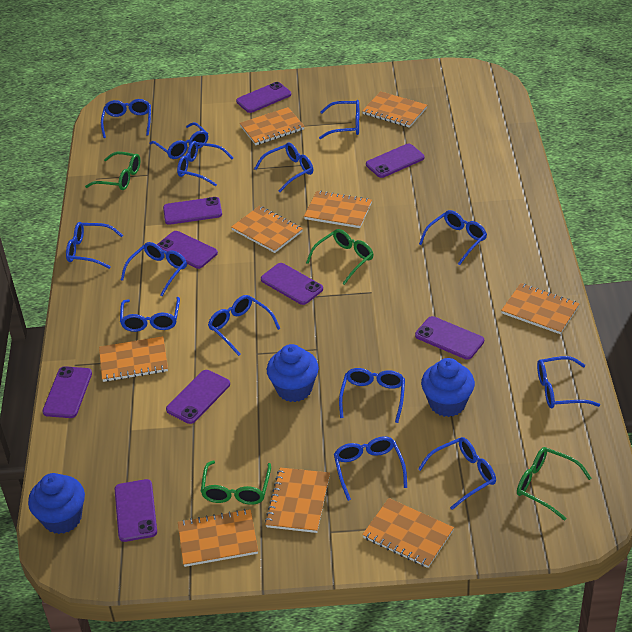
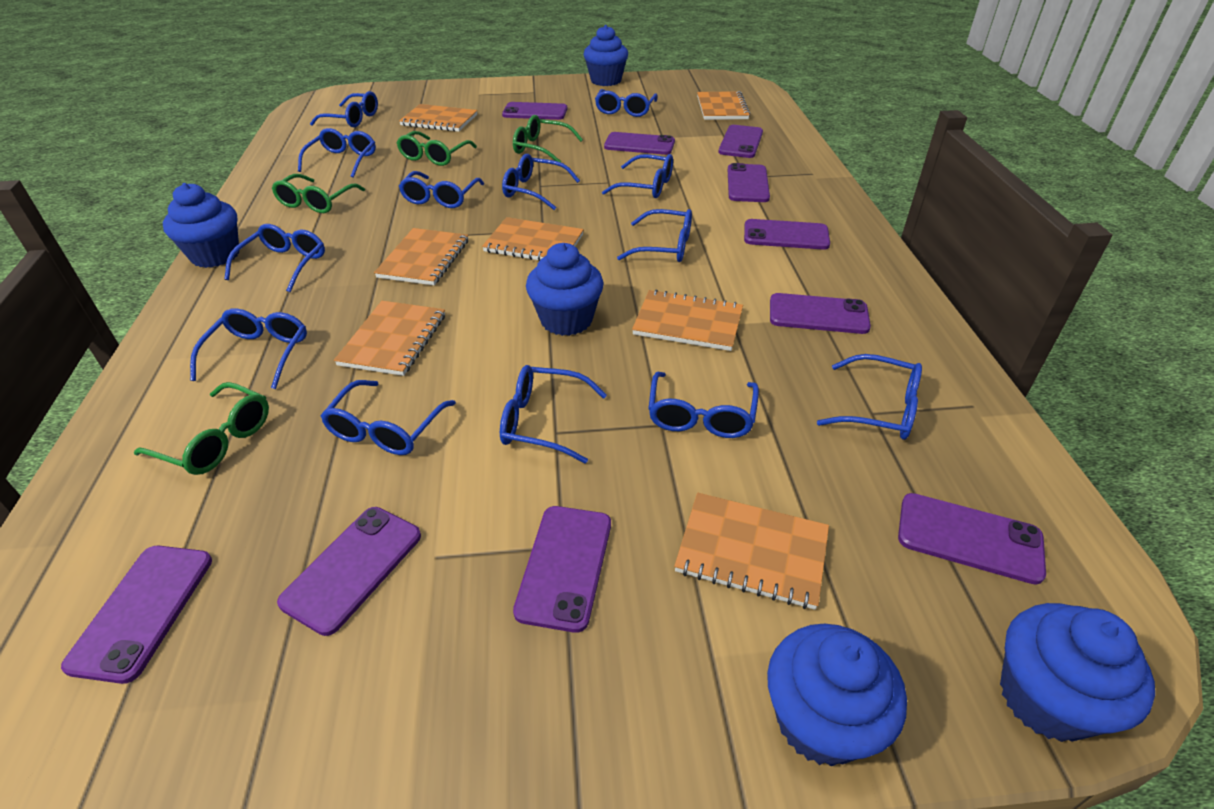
blue cupcake: [28,473,85,534] [267,344,319,402] [421,358,475,417] = 3 -> [163,183,239,268] [526,243,604,336] [583,25,628,86] [767,624,907,766] [1000,603,1155,742] = 5
blue glasses: [66,222,123,269] [101,99,151,138] [120,297,180,332] [121,242,187,296] [150,122,208,159] [177,141,233,186] [208,295,280,356] [254,142,313,192] [319,100,359,139] [334,436,407,501] [339,368,405,423] [418,437,496,510] [419,210,487,265] [537,356,600,409] = 14 -> [190,308,307,389] [224,224,325,292] [298,128,376,178] [310,91,378,127] [321,380,456,455] [399,171,484,208] [500,365,607,463] [502,154,580,210] [595,89,658,117] [602,154,673,198] [617,209,692,262] [648,372,759,438] [817,354,922,440] = 13
orange notebook: [99,336,168,382] [178,509,258,567] [231,206,303,253] [240,107,305,145] [265,467,330,533] [304,191,372,228] [362,91,427,128] [362,498,454,568] [501,283,580,334] = 9 -> [334,301,445,376] [374,228,468,285] [399,104,477,132] [482,217,584,261] [632,290,743,351] [674,493,829,610] [697,91,751,120] = 7
purple phone: [42,366,92,418] [115,479,157,542] [157,231,218,269] [163,197,222,225] [166,370,230,424] [236,82,291,113] [261,263,323,305] [366,144,425,178] [415,316,484,360] = 9 -> [61,546,212,684] [277,507,421,636] [502,102,567,120] [513,506,611,633] [604,132,675,155] [718,125,763,158] [728,163,770,202] [744,219,830,250] [770,293,871,334] [898,493,1046,584] = 10

